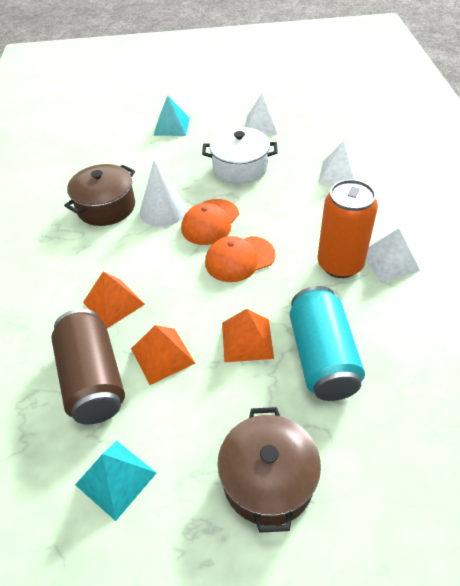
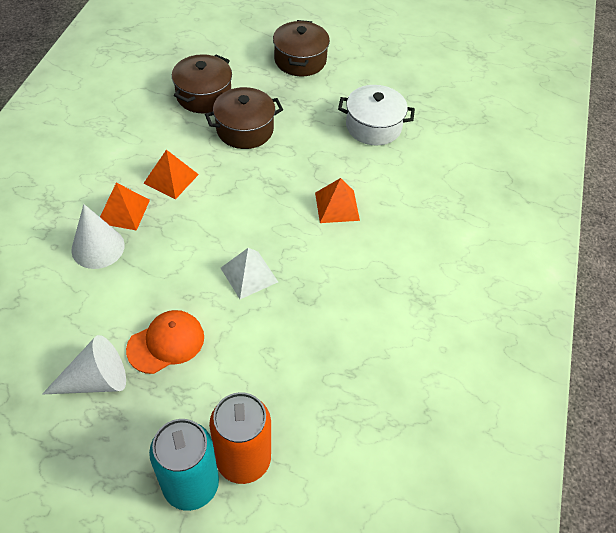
brown can: [51,309,125,424] = 1 -> none = 0
brown pot: [64,164,135,226] [218,407,321,533] = 2 -> [172,54,232,113] [205,87,283,149] [273,20,330,76] = 3
orange cap: [181,199,239,245] [205,236,276,282] = 2 -> [126,310,204,374] = 1
turquoise pyramid: [75,441,157,521] [154,95,190,136] = 2 -> none = 0
white cone: [140,160,187,227] = 1 -> [42,335,126,395] [71,204,125,269] = 2
white pyramid: [245,93,279,134] [318,141,359,185] [366,228,420,282] = 3 -> [221,248,278,299] = 1

